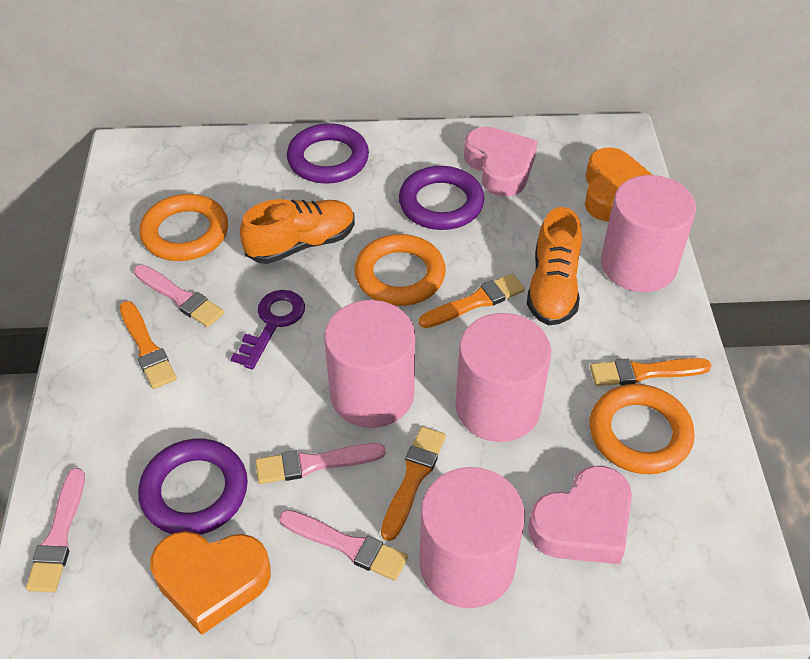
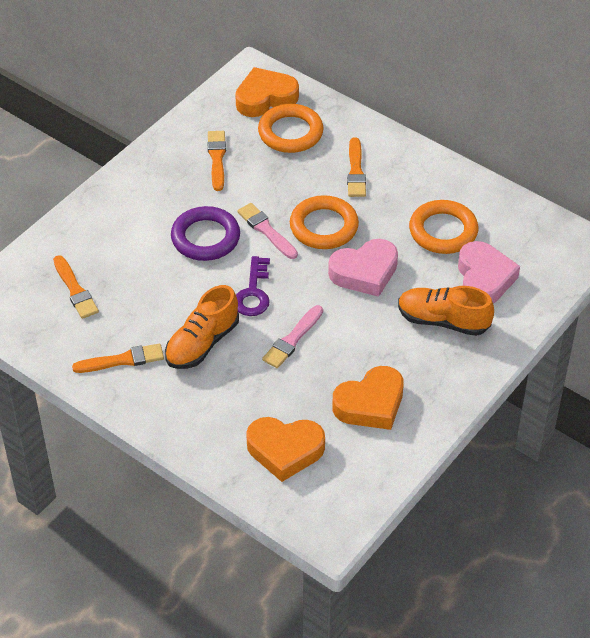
orange heart: [150,531,271,635] [585,147,653,222] = 2 -> [235,67,299,117] [246,417,325,482] [332,366,404,430] = 3
pink brush: [26,468,85,592] [134,265,224,327] [255,443,386,484] [279,510,408,581] = 4 -> [237,203,298,259] [262,305,323,368] = 2
pink cylinder: [324,300,415,428] [420,467,525,608] [455,313,551,442] [601,175,696,292] = 4 -> none = 0
purple ring: [138,439,248,535] [287,123,369,184] [399,166,484,230] = 3 -> [171,206,240,261] = 1

